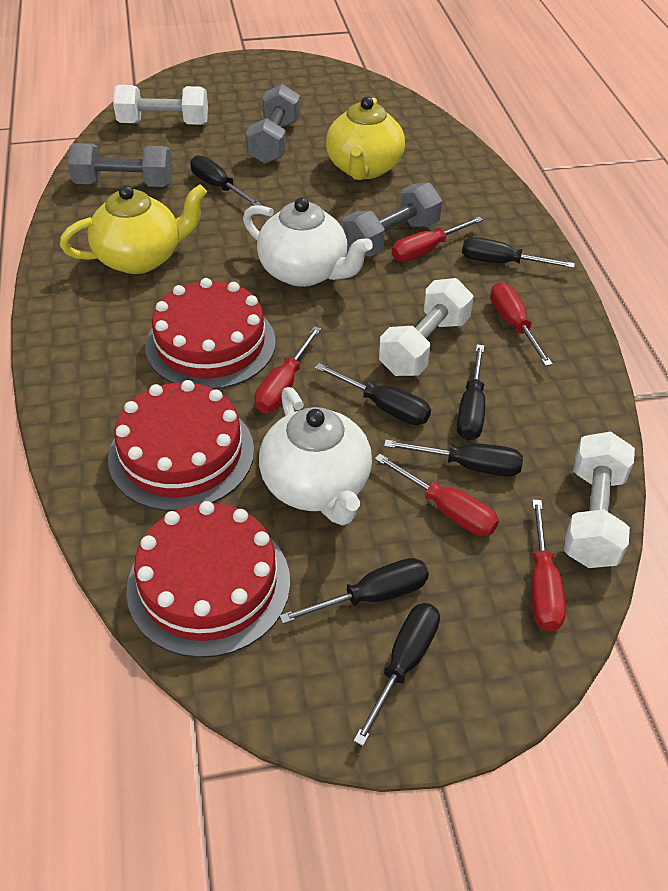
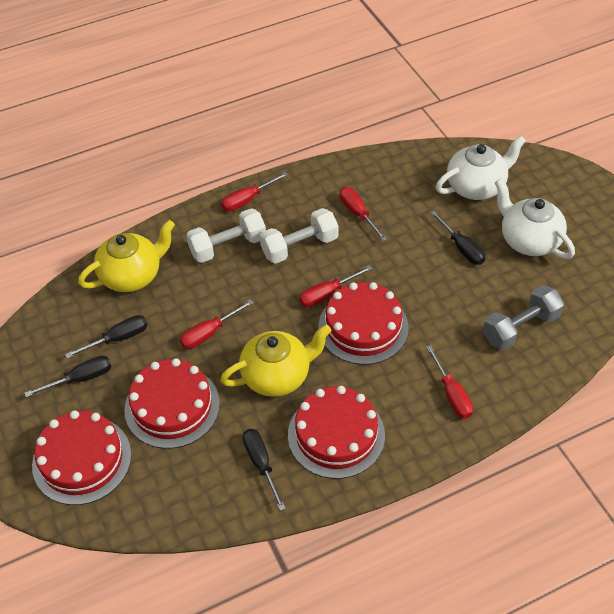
black screwdriver: [190,155,261,206] [279,558,429,624] [315,363,431,425] [353,603,440,746] [384,440,523,476] [457,344,485,441] [462,237,575,268] = 7 -> [25,356,112,397] [65,315,148,358] [243,429,286,511] [430,211,485,265] = 4
grey dumbbell: [68,143,173,187] [246,84,300,164] [343,182,442,257] = 3 -> [483,285,564,350] = 1
red cake: [108,380,254,511] [126,501,290,658] [145,278,276,390] = 3 -> [32,410,131,505] [124,358,220,449] [288,386,385,479] [318,282,409,365] = 4
white dumbbell: [113,85,208,125] [379,278,474,376] [564,432,635,568] = 3 -> [186,208,266,263] [260,208,338,264] = 2

